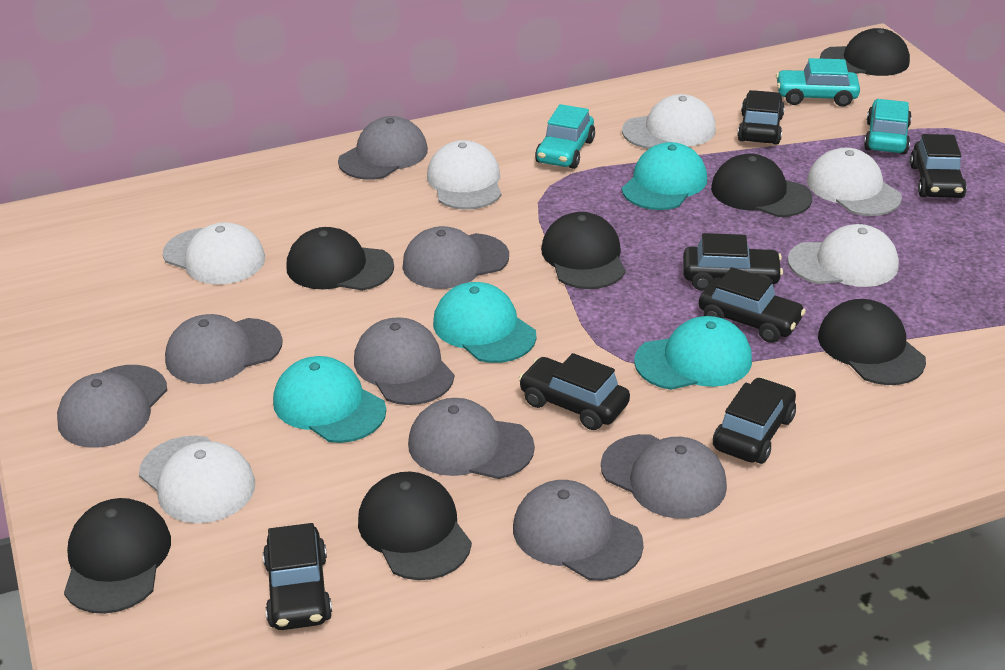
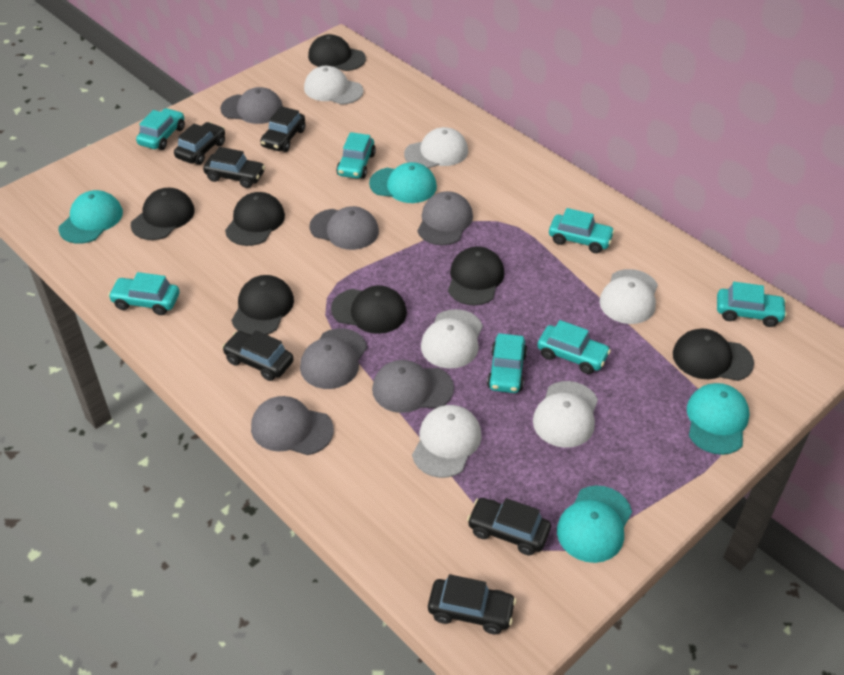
black car: [263,523,332,630] [518,353,630,430] [683,233,783,291] [699,267,806,343] [713,377,796,464] [737,90,785,145] [910,134,967,198] = 7 -> [174,122,225,165] [203,147,265,188] [222,330,294,381] [260,106,305,152] [428,574,516,634] [467,498,551,555] = 6
grey cap: [57,365,167,448] [165,314,283,384] [338,116,428,180] [354,317,454,405] [402,226,509,289] [408,398,535,479] [513,480,644,581] [601,434,727,519] = 8 -> [220,87,283,124] [251,396,334,455] [300,328,367,389] [309,206,379,250] [372,360,454,413] [417,191,473,245] = 6
turquoise car: [535,104,595,169] [776,58,860,107] [864,99,912,154] = 3 -> [108,272,179,315] [136,108,185,150] [336,132,376,179] [487,333,527,393] [537,320,611,374] [549,208,615,253] [717,282,787,327] = 7

